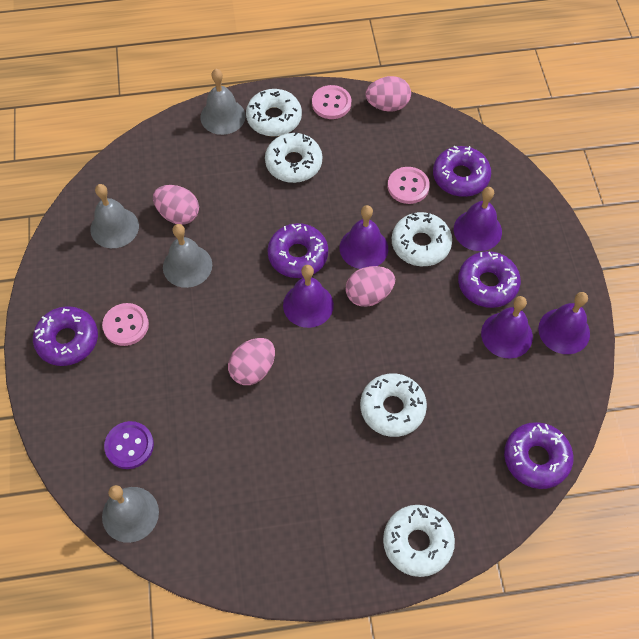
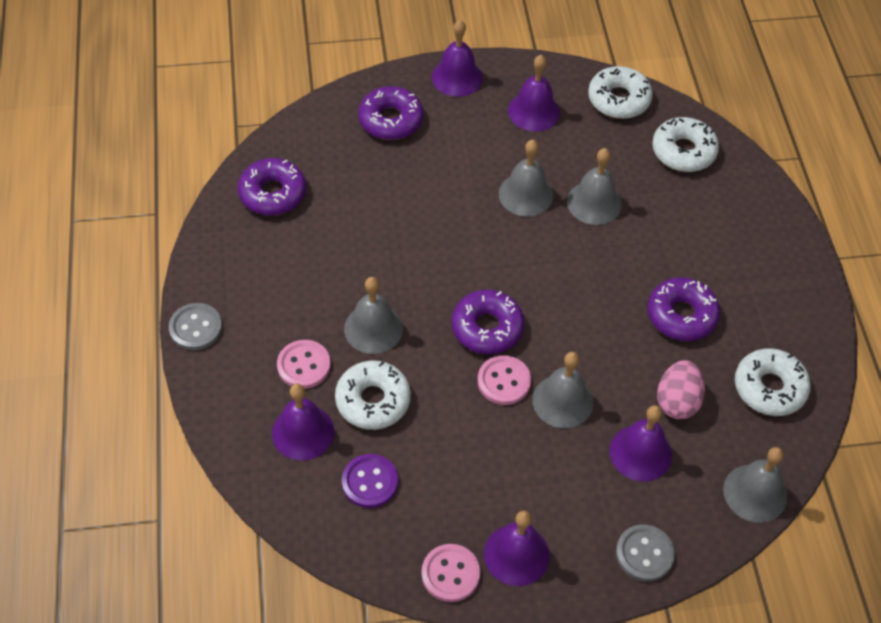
grey bell: [90,184,139,248] [102,485,159,543] [163,224,212,288] [200,69,246,135] = 4 -> [344,277,403,354] [499,140,553,216] [532,352,593,428] [567,148,622,225] [723,447,787,523] = 5
grey button: none = 0 -> [169,303,222,350] [616,525,675,582] = 2
pink egg: [153,185,199,225] [228,338,275,385] [346,266,395,307] [366,76,411,112] = 4 -> [657,360,705,419] = 1
purple donut: [33,306,98,366] [267,223,328,278] [433,146,491,197] [458,251,521,308] [504,422,573,489] = 5 -> [238,158,306,216] [358,86,424,140] [452,290,525,354] [647,277,720,341] = 4
white donut: [246,89,302,137] [265,132,322,183] [360,373,427,437] [383,505,455,577] [392,212,452,266] = 5 -> [335,360,411,430] [588,66,653,119] [652,117,719,172] [735,348,811,416] = 4

